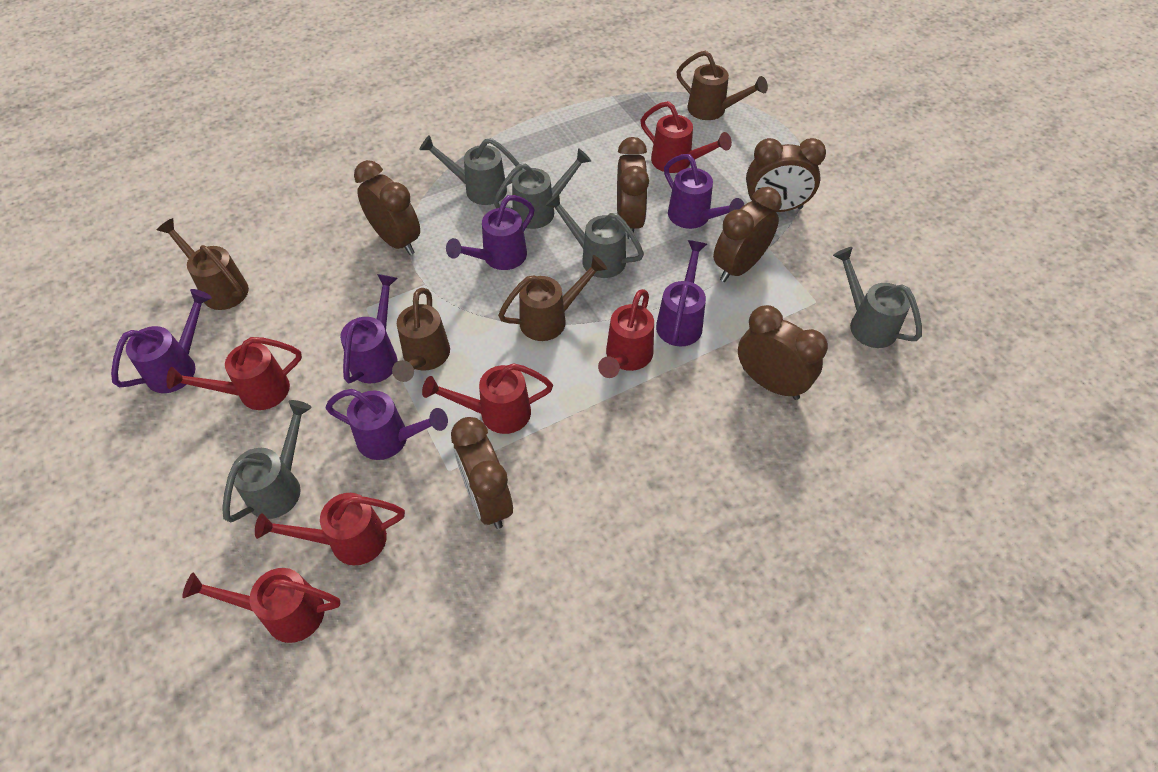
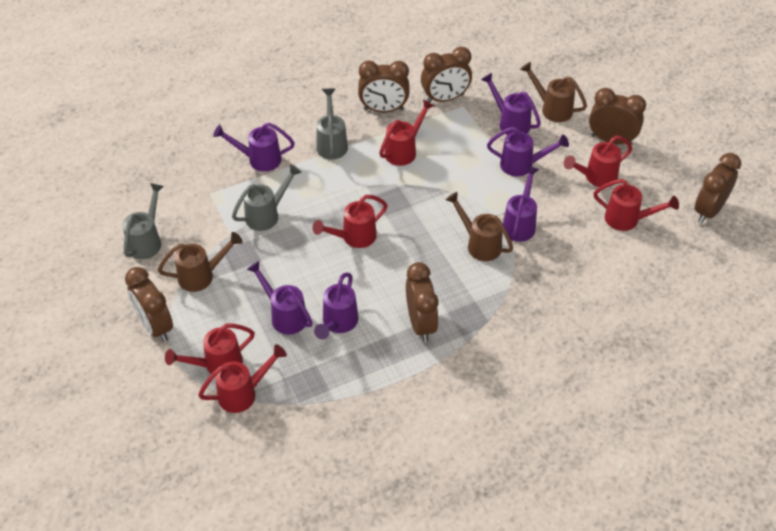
brown watering can: [157,218,249,310] [392,288,450,382] [498,255,607,341] [676,50,768,120] = 4 -> [158,232,243,292] [446,192,513,261] [520,62,587,122] = 3
grey watering can: [222,400,312,523] [419,135,523,205] [493,148,591,229] [545,193,644,278] [833,247,922,348] = 5 -> [123,183,164,259] [232,164,302,231] [316,88,348,160] = 3

